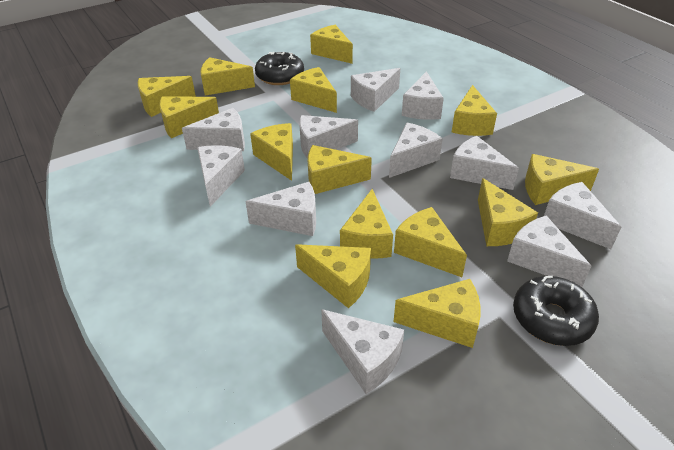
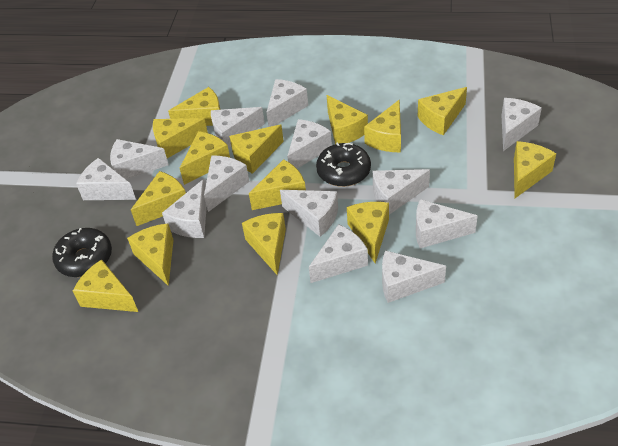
white cheese: [182,108,245,151] [197,145,245,207] [245,182,316,236] [299,115,358,159] [321,309,404,394] [351,68,400,112] [389,123,443,178] [402,71,444,120] [450,136,519,190] [507,215,591,287] [544,182,621,249] = 11 -> [76,158,136,200] [110,139,169,179] [162,180,207,238] [204,155,249,212] [211,107,265,148] [266,79,308,127] [280,190,338,237] [287,119,332,168] [309,224,368,283] [373,169,430,215] [382,250,446,303] [416,199,478,248] [501,98,542,151] = 13

